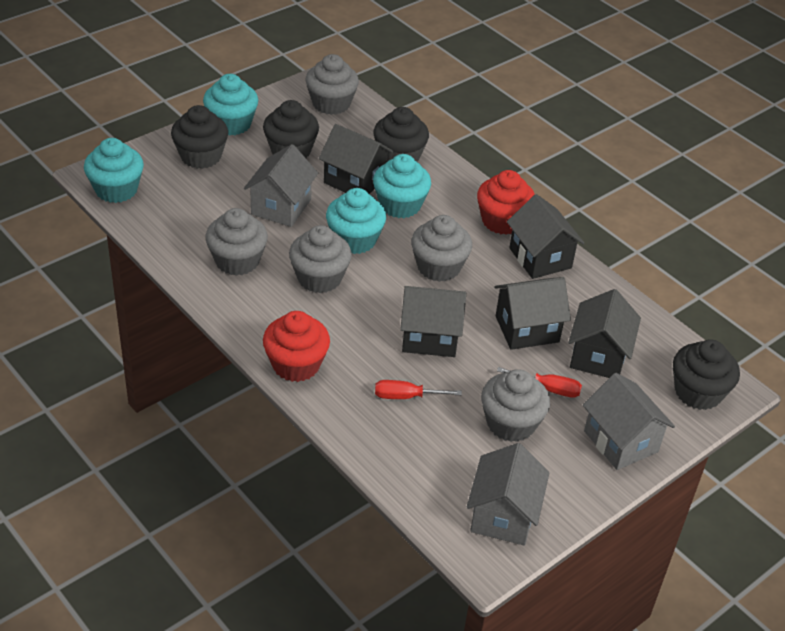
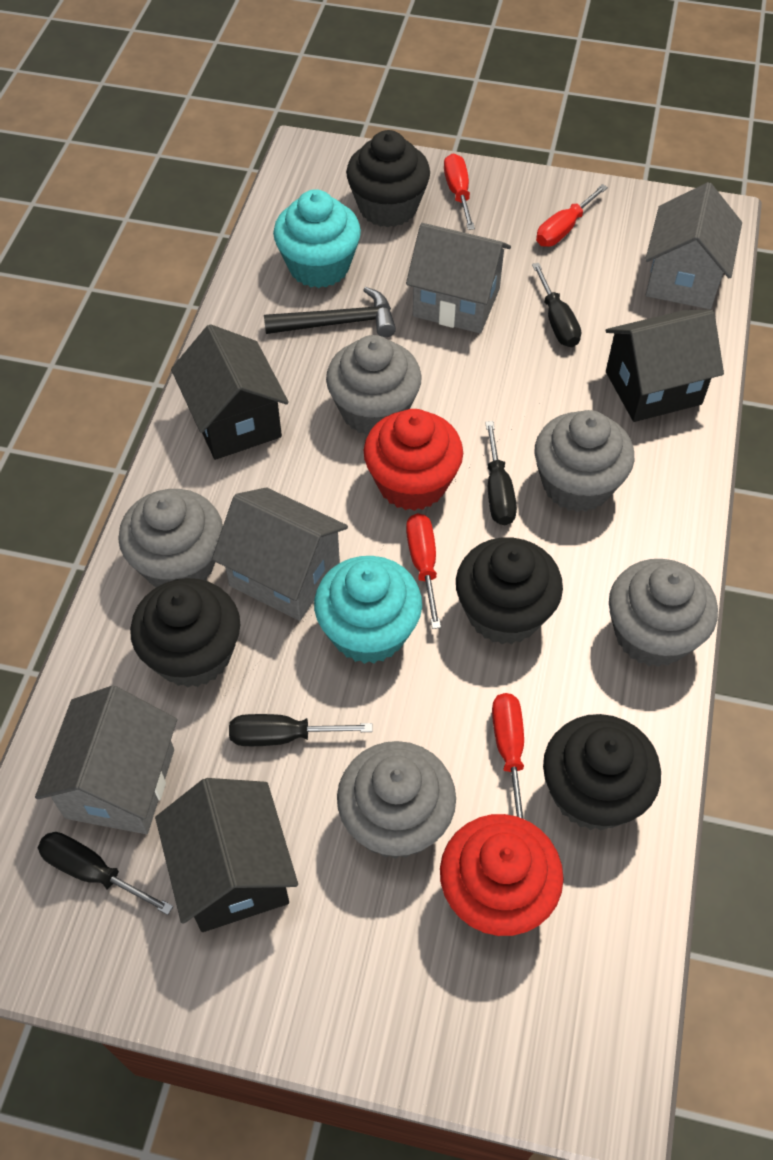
black hammer: none = 0 -> [264,287,396,337] = 1
black house: [319,124,393,194] [400,286,466,357] [494,277,571,350] [507,194,584,279] [568,289,641,378] = 5 -> [155,778,298,932] [171,324,289,460] [605,310,724,422] = 3
black screwdriver: none = 0 -> [38,832,173,915] [229,714,373,746] [485,421,517,525] [532,263,581,347] = 4
grey house: [244,144,318,227] [466,443,550,546] [583,373,675,470] = 3 -> [35,686,177,834] [212,487,348,621] [406,223,511,333] [645,182,742,309] = 4
red screwdriver: [375,380,462,399] [497,367,582,398] = 2 -> [406,513,441,629] [444,153,475,230] [492,693,525,820] [536,184,608,247] = 4
turquoise cupcake: [84,138,144,203] [203,74,258,135] [326,188,386,254] [373,154,431,218] = 4 -> [273,189,361,288] [314,556,422,664] = 2

